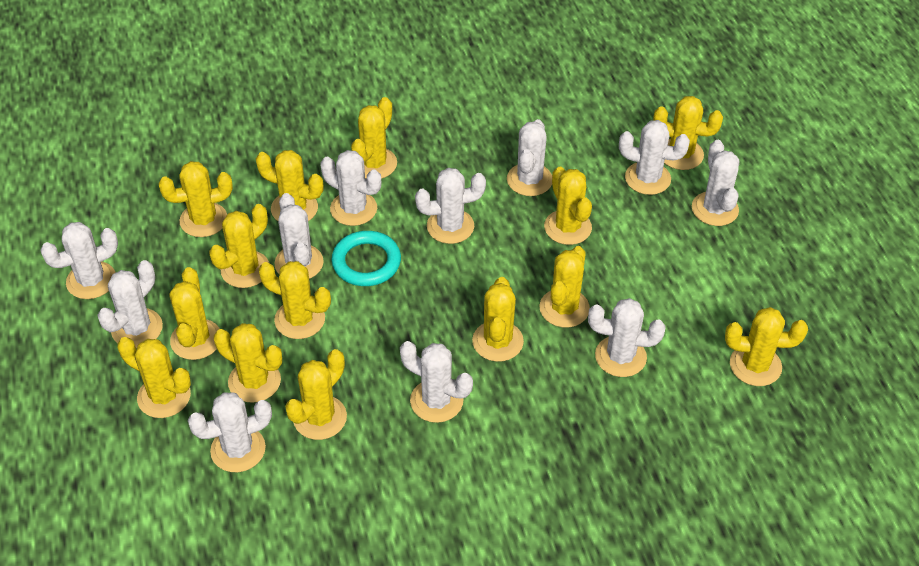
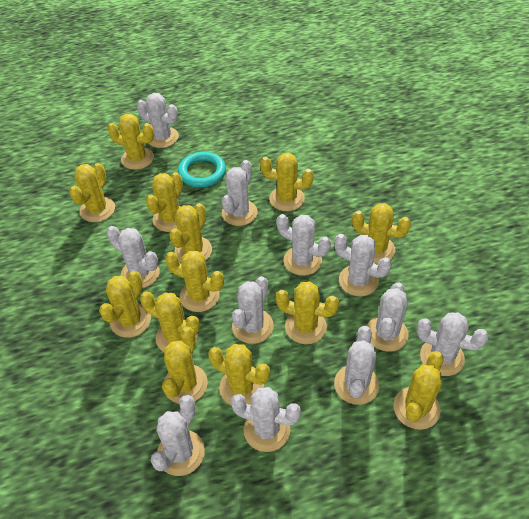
yellow cactus: [117,337,191,418] [158,161,233,237] [169,267,220,360] [209,204,269,288] [214,323,282,403] [256,150,323,221] [259,261,331,339] [285,349,347,440] [351,97,397,179] [472,277,524,362] [540,246,590,328] [544,167,592,245] [653,96,723,170] [725,307,808,386] = 14 -> [69,163,115,222] [99,271,151,338] [107,113,154,170] [140,291,200,352] [146,172,183,232] [162,326,208,404] [165,251,224,312] [169,203,212,263] [208,344,270,405] [260,153,314,211] [276,282,339,344] [352,203,411,264] [393,351,444,430] = 13

